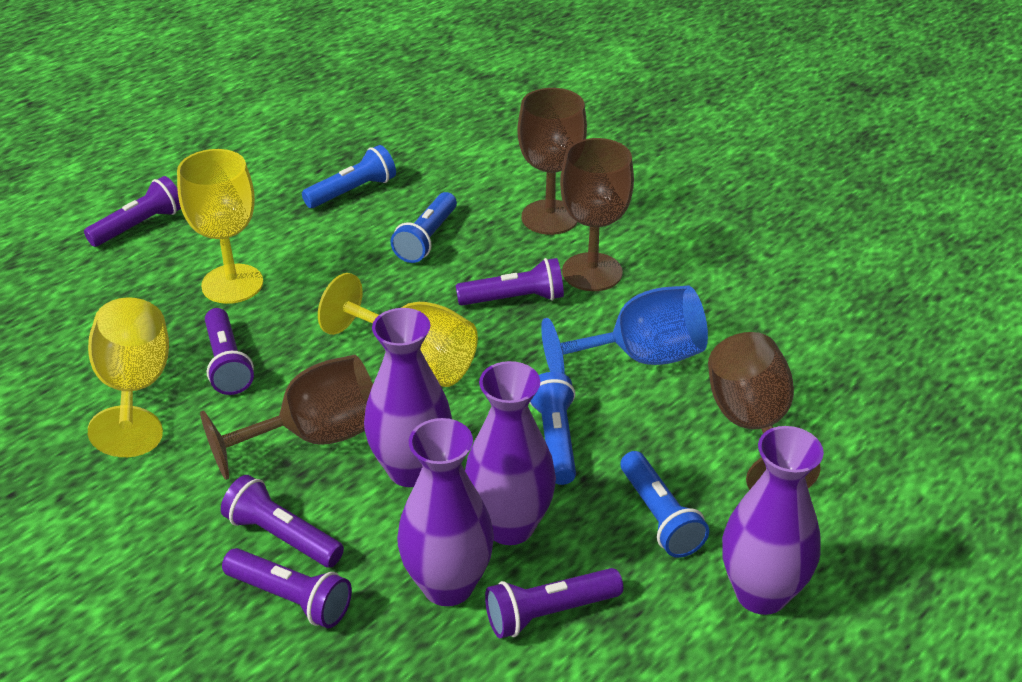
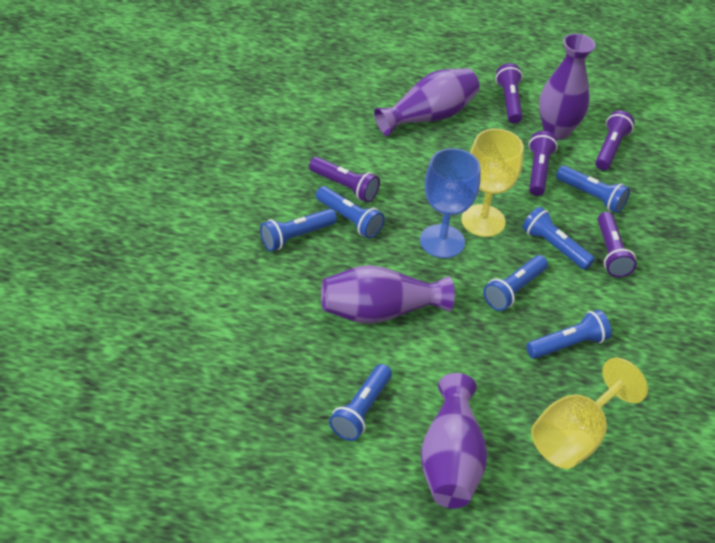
blue flashlight: [302,145,396,208] [390,192,457,263] [530,372,576,485] [620,451,709,558] = 4 -> [260,209,337,251] [316,186,385,239] [329,364,392,441] [483,255,548,311] [522,207,595,270] [526,310,611,359] [556,166,630,213] = 7
brown goblet: [200,355,373,480] [517,88,587,235] [560,138,634,291] [708,332,821,490] = 4 -> none = 0
purple flashlight: [84,176,181,247] [205,308,254,395] [221,475,344,568] [222,548,352,628] [456,258,564,306] [485,568,623,638] = 6 -> [309,157,380,202] [496,63,523,124] [529,131,558,196] [595,111,635,170] [598,212,637,277] = 5
yellow goblet: [88,297,169,457] [177,149,263,304] [318,273,478,387] = 3 -> [461,129,524,237] [531,357,648,469] = 2

